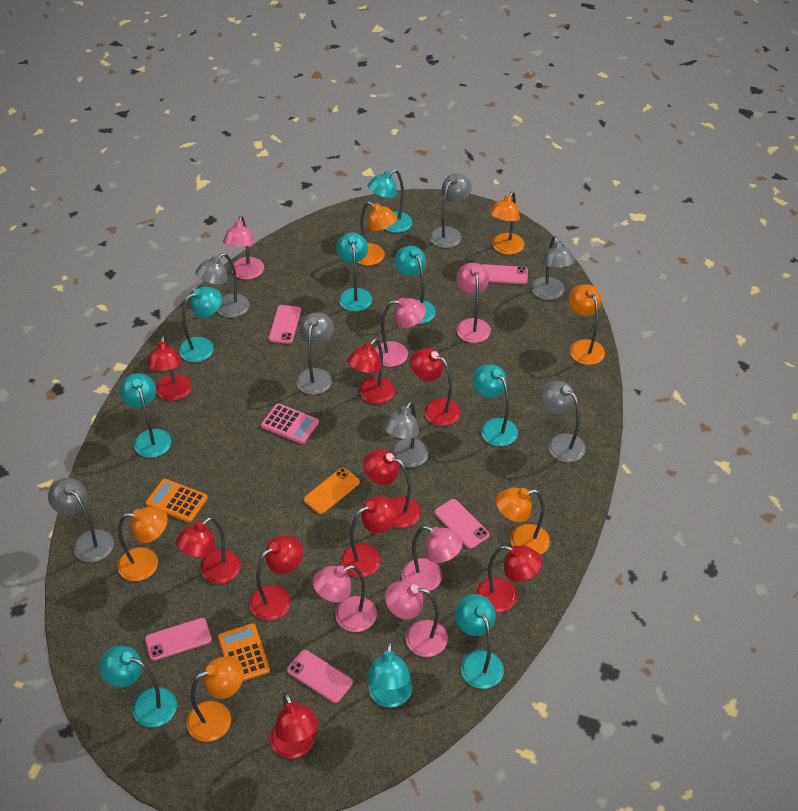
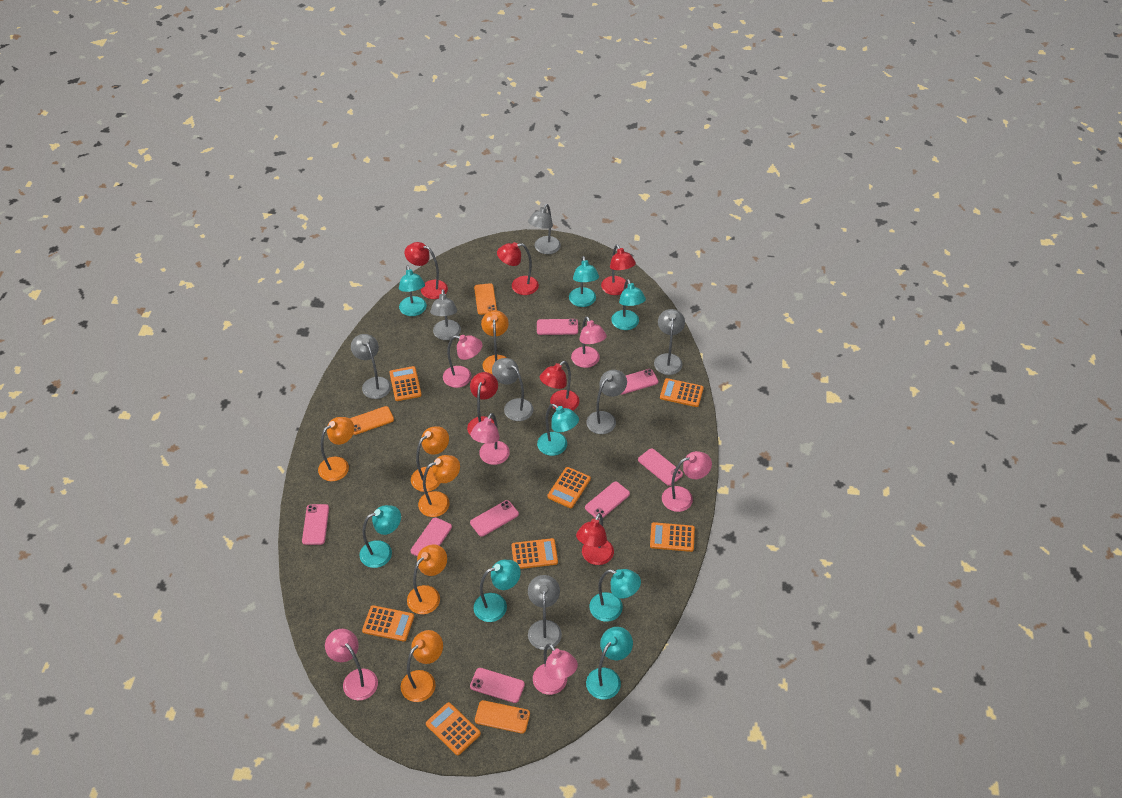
orange calculator: [146,479,208,523] [218,623,270,682] = 2 -> [362,605,414,642] [389,366,422,401] [426,702,481,755] [511,538,558,569] [547,467,591,508] [650,522,695,552] [660,378,704,407] = 7
orange phone: [304,468,360,514] = 1 -> [349,406,394,435] [474,283,497,315] [475,700,530,733] = 3
pink calculator: [261,403,319,444] = 1 -> none = 0
pink phone: [145,618,212,661] [269,305,301,344] [287,650,353,703] [434,499,490,549] [482,264,528,284] = 5 -> [302,504,329,545] [411,517,452,556] [470,500,519,537] [470,668,525,703] [537,319,578,335] [585,482,630,520] [621,369,658,395] [638,448,683,486] = 8
red lamp: [147,335,192,401] [176,517,241,584] [249,535,303,621] [270,692,319,759] [341,496,398,577] [347,338,395,404] [363,450,421,528] [410,348,461,426] [476,545,543,613] = 9 -> [404,242,448,299] [467,372,498,436] [497,242,539,295] [540,361,579,411] [576,513,614,565] [601,244,636,295] = 6
turquoise lamp: [99,646,177,727] [120,373,171,458] [179,287,222,362] [336,233,372,311] [367,169,412,233] [367,641,412,708] [395,246,436,324] [455,594,504,689] [473,364,518,446] = 9 -> [360,505,401,568] [399,265,427,316] [474,560,521,622] [537,404,579,456] [569,256,599,307] [586,627,633,699] [589,569,641,622] [611,279,646,330] = 8

